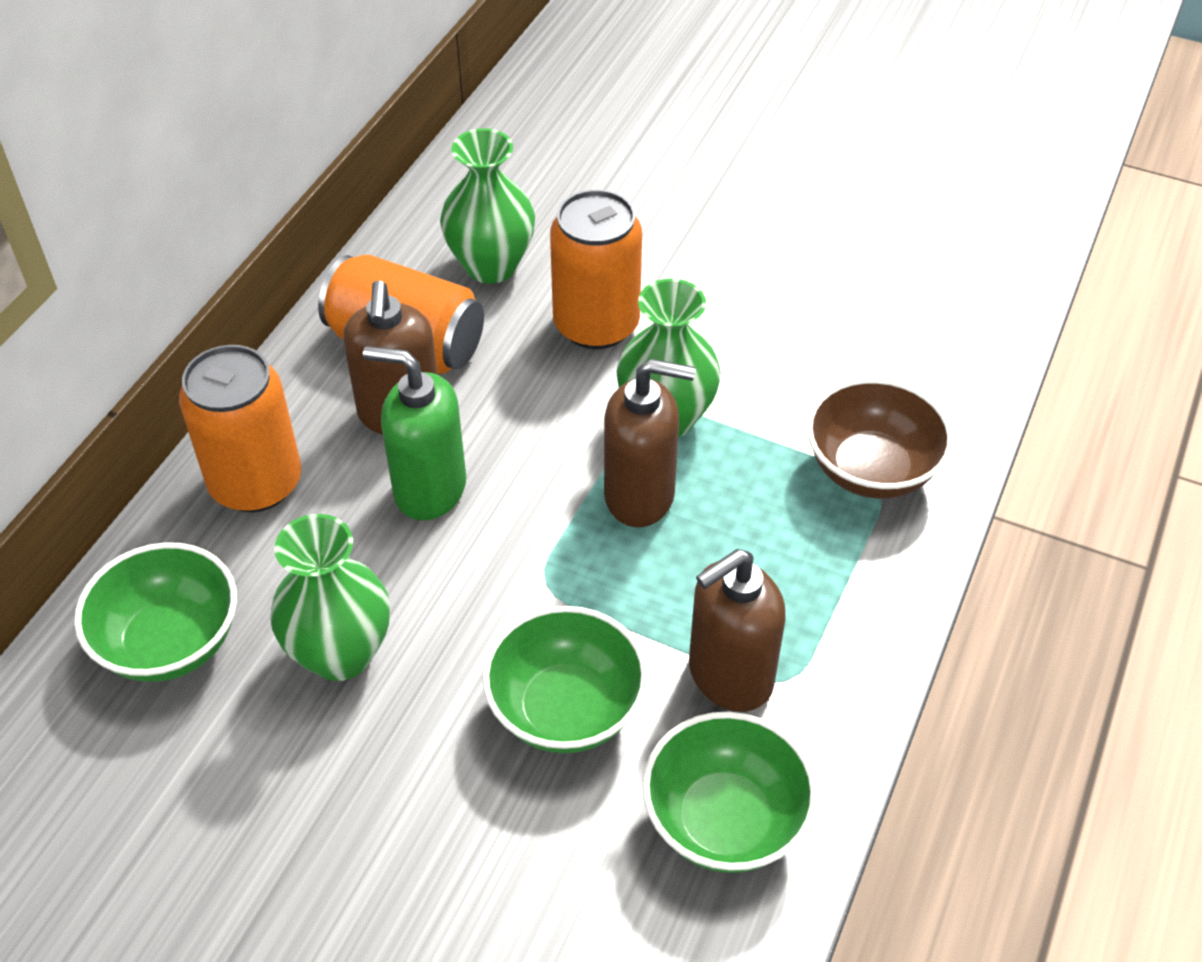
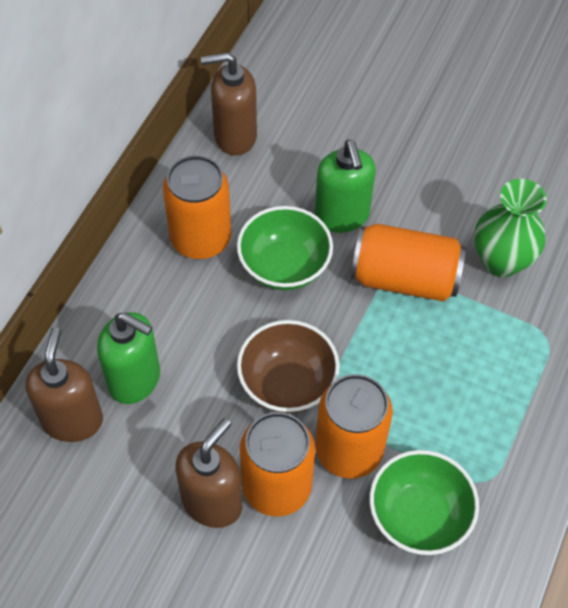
green bowl: [74,542,237,682] [482,606,648,753] [642,712,818,873] = 3 -> [237,206,333,290] [369,450,479,555] = 2
green soap dispenser: [363,346,466,520] = 1 -> [97,312,160,404] [315,140,376,233] = 2
green vase: [270,514,390,681] [440,128,535,284] [616,278,721,438] = 3 -> [474,179,547,277] = 1
orange can: [179,345,301,512] [318,255,484,374] [550,189,642,349] = 3 -> [163,155,231,259] [240,412,315,516] [315,374,393,479] [351,224,466,302] = 4

